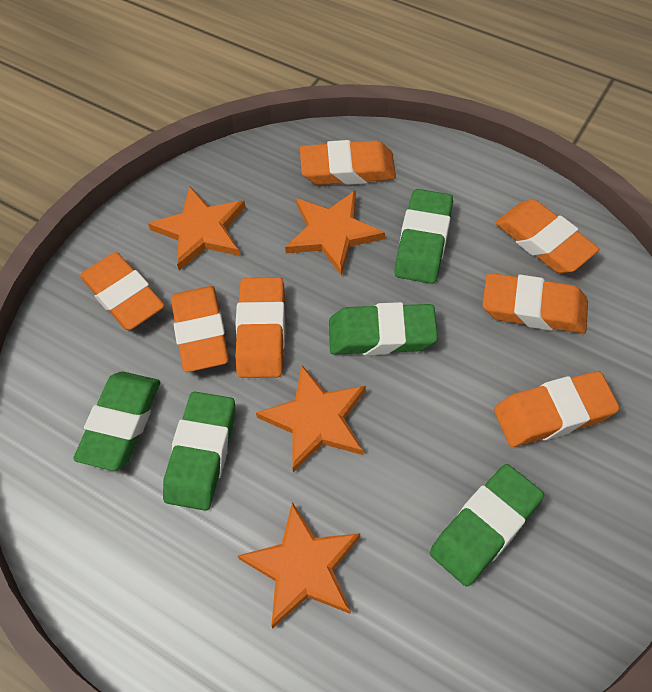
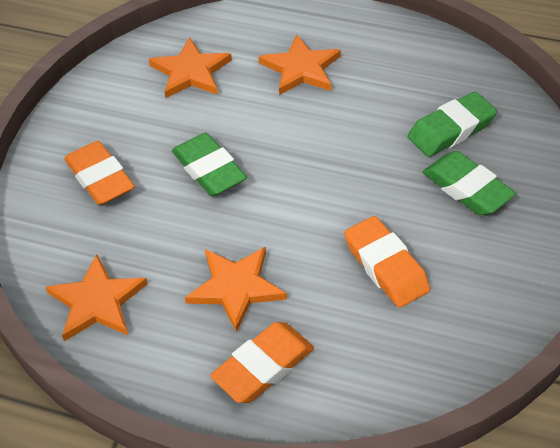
green eraser: [73,372,160,471] [163,392,235,511] [329,302,438,355] [394,189,453,284] [430,464,544,586] = 5 -> [172,133,247,196] [408,92,497,157] [422,151,516,216] = 3
orange eraser: [80,252,165,330] [171,286,229,372] [235,277,285,378] [300,140,396,185] [483,273,588,333] [494,371,619,447] [495,199,600,273] = 7 -> [64,141,135,205] [210,322,314,403] [344,216,430,308] = 3

